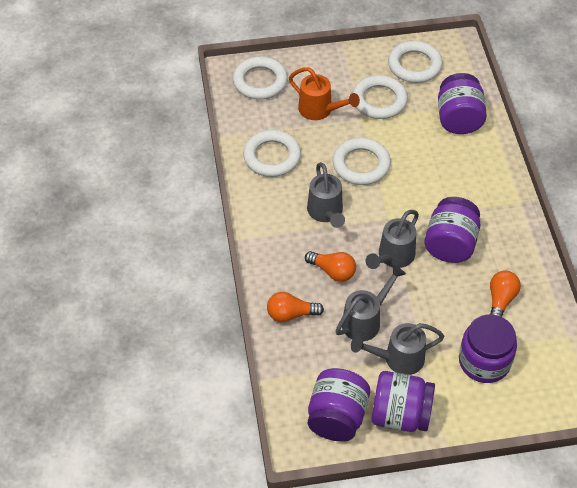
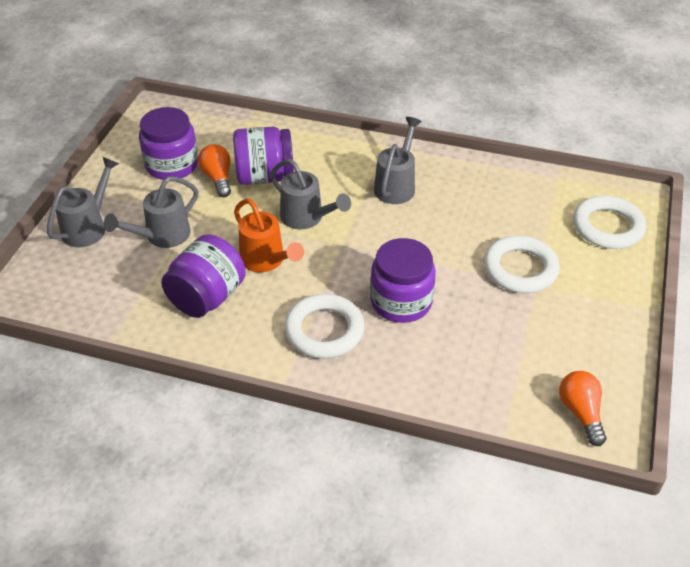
orange light bulb: [267,292,324,322] [305,251,356,282] [490,270,521,317] = 3 -> [198,144,231,197] [559,371,606,446] = 2
purple jar: [308,368,370,442] [372,371,435,432] [424,197,480,263] [438,73,487,134] [459,314,517,383] = 5 -> [139,107,198,180] [161,234,246,318] [233,127,294,185] [370,238,436,323] = 4
white ring: [233,57,288,100] [243,130,301,177] [333,138,391,185] [353,75,408,119] [388,41,443,83] = 5 -> [284,294,365,359] [484,235,560,293] [573,196,646,249] = 3

